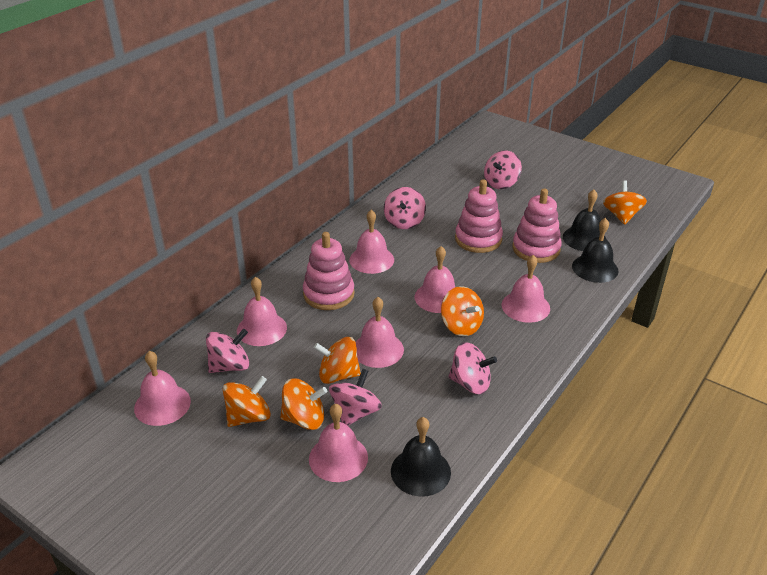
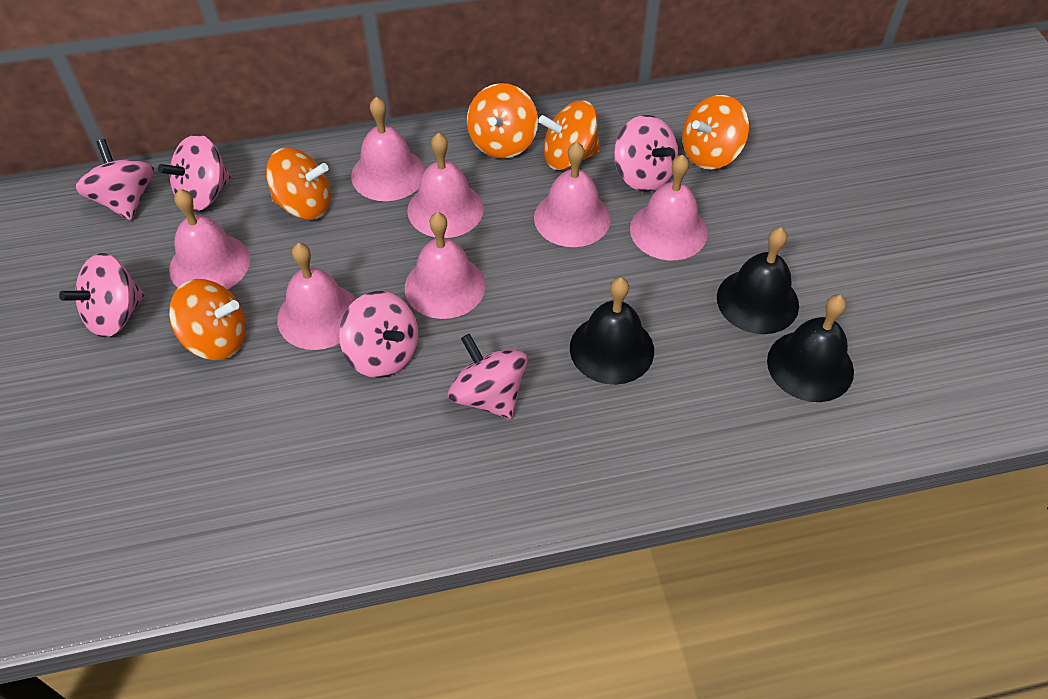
pink spinning top: [206,329,249,373] [329,369,382,426] [384,187,426,229] [449,342,497,394] [484,151,522,189] = 5 -> [59,253,145,337] [75,139,154,220] [158,134,231,212] [339,291,418,378] [448,334,528,419] [614,115,678,192] = 6
pink stacking toy: [303,232,355,310] [455,179,503,253] [512,189,562,263] = 3 -> none = 0

